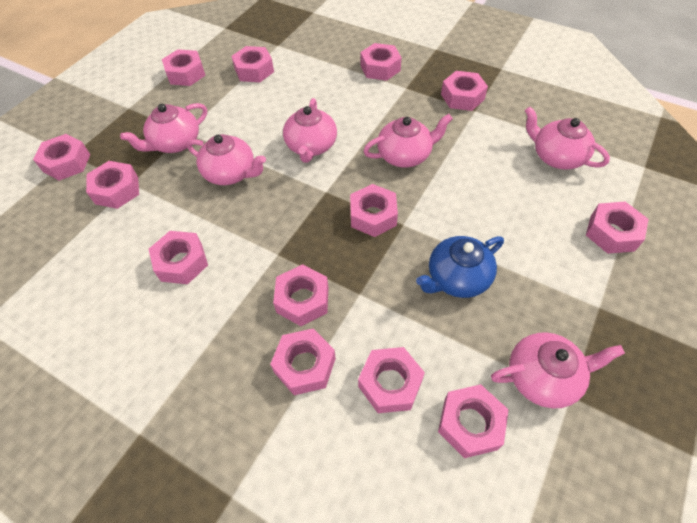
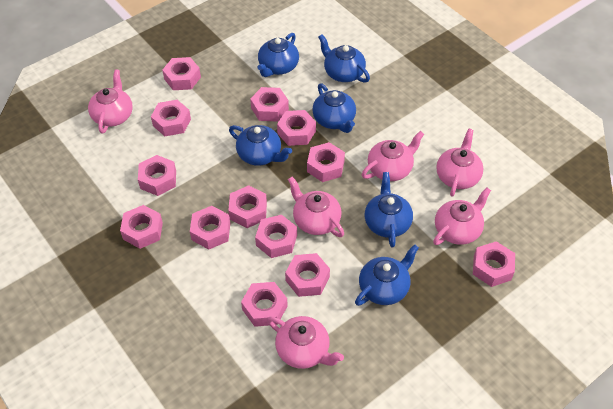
blue teapot: [416,236,504,298] = 1 -> [229,125,292,166] [258,33,299,77] [312,83,356,133] [318,34,370,83] [355,244,419,306] [365,172,413,248] = 6

